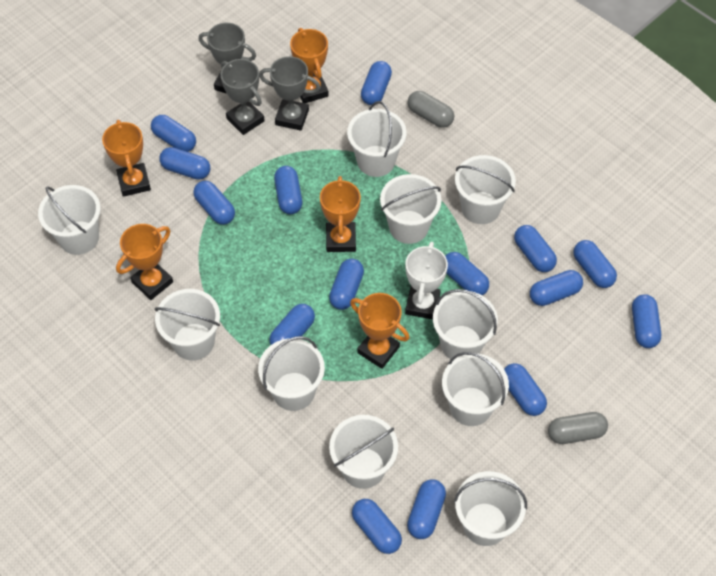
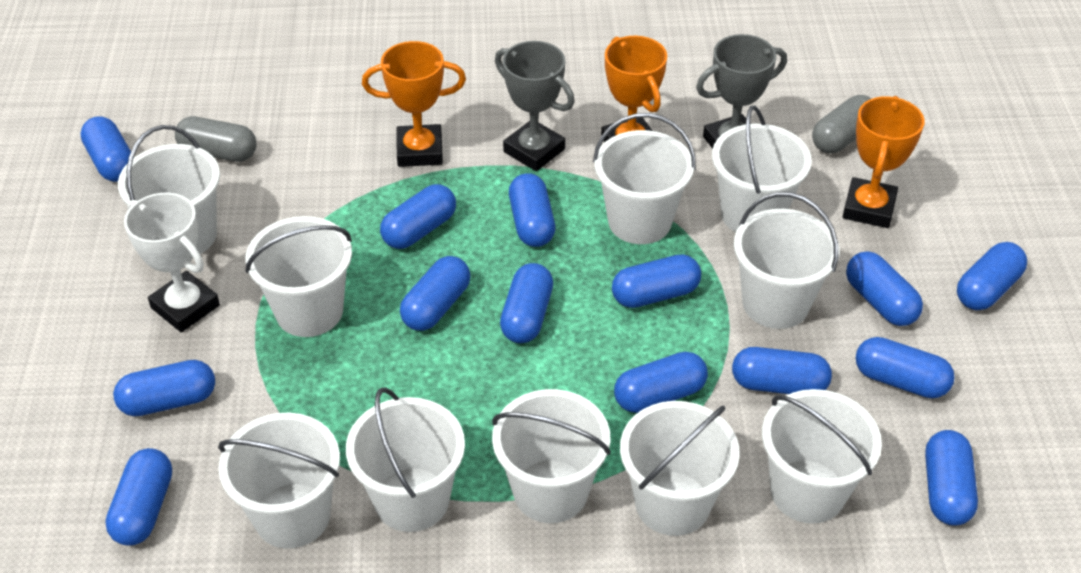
blue capsule: [151,115,196,152] [159,147,210,180] [193,181,235,225] [269,304,315,345] [274,166,302,214] [329,259,364,310] [352,499,402,554] [361,61,392,105] [407,479,446,539] [445,252,489,295] [504,363,547,416] [514,225,557,272] [530,270,583,306] [573,240,617,288] [632,294,661,348] = 15 -> [80,116,131,182] [105,448,172,546] [113,360,215,416] [380,184,456,249] [400,256,470,331] [500,263,553,343] [509,173,555,247] [612,255,701,308] [614,352,708,413] [732,347,832,394] [846,251,923,326] [856,337,955,398] [925,430,978,526] [957,242,1027,310] = 14
grey trophy: [199,23,256,94] [221,59,265,135] [259,56,321,131] = 3 -> [495,41,575,171] [696,34,787,149] = 2
orange trophy: [102,120,151,197] [116,224,173,300] [290,28,329,103] [320,176,361,252] [350,293,410,369] = 5 -> [362,41,466,167] [601,36,667,143] [843,96,925,228] = 3

